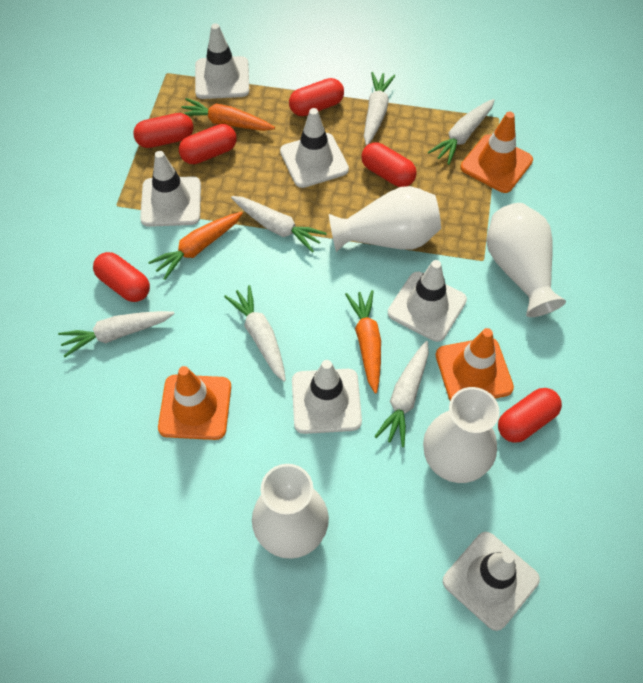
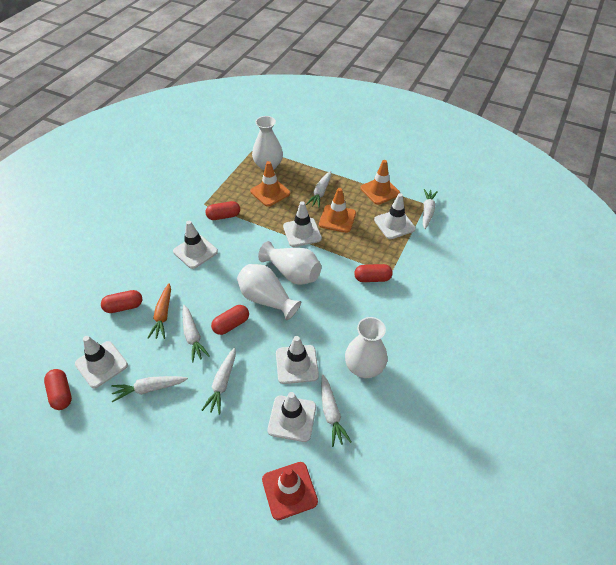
orange carrot: [148,212,243,280] [181,98,275,131] [345,290,381,394] = 3 -> [148,283,171,339] = 1
red capsule: [93,252,150,302] [133,113,193,148] [179,124,237,164] [289,78,344,116] [361,142,417,187] [498,388,562,443] = 6 -> [44,369,72,410] [101,290,143,313] [206,201,240,220] [211,305,249,335] [354,264,393,282] = 5
red traffic cone: none = 0 -> [262,462,318,520] = 1

